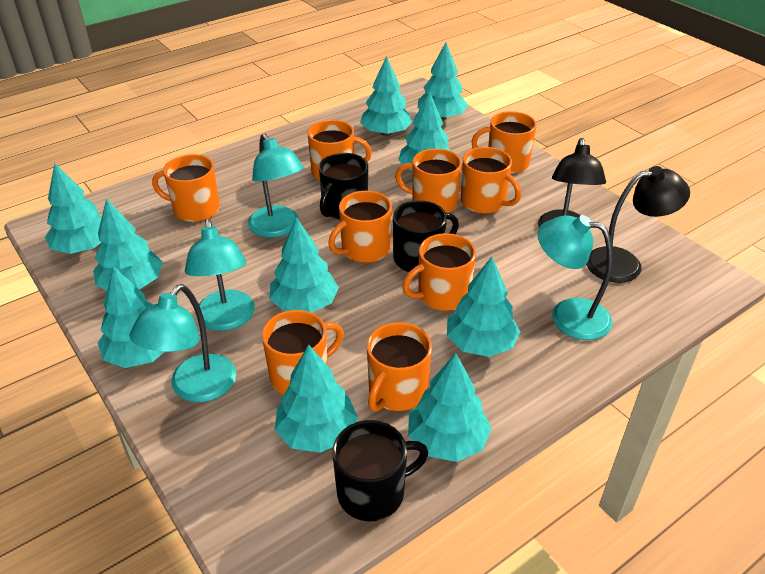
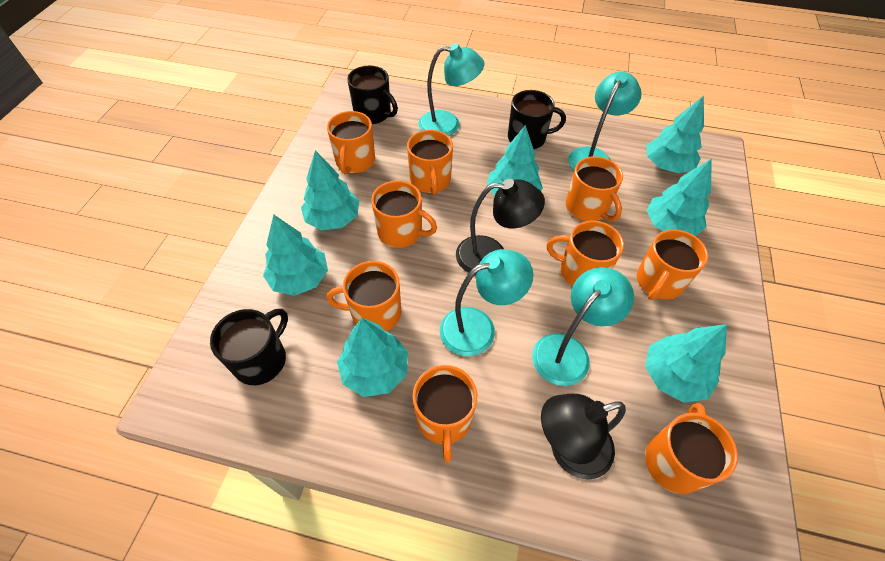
turquoise tree: [45,163,102,254] [93,199,163,290] [98,266,164,368] [269,217,339,313] [275,344,358,453] [360,56,413,136] [398,91,451,170] [408,353,491,462] [418,42,468,120] [447,257,520,357] = 10 -> [263,214,328,296] [301,150,359,230] [337,318,408,397] [487,125,543,196] [645,324,727,403] [647,95,704,174] [647,158,712,236] = 7

